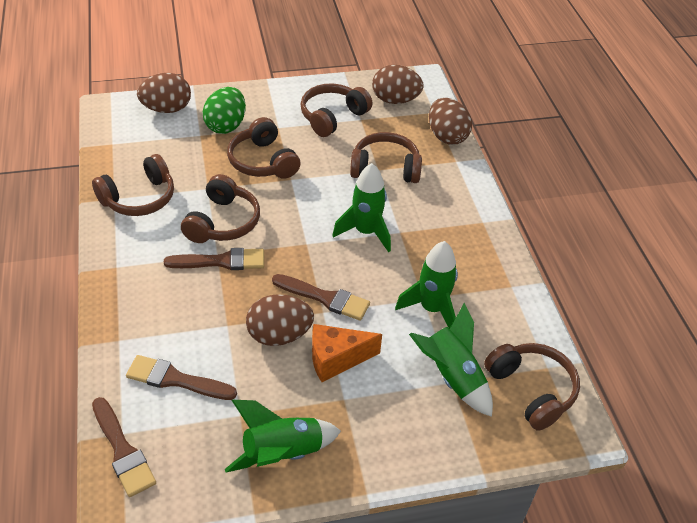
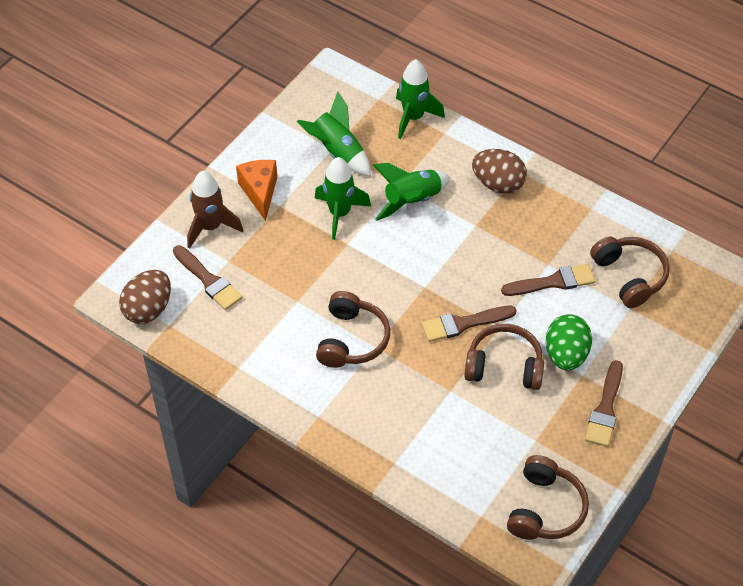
brown egg: [137,73,191,113] [246,294,314,346] [372,65,424,104] [429,98,472,145] = 4 -> [119,270,171,324] [472,149,527,194] = 2
brown headphones: [92,154,174,216] [181,174,260,243] [227,117,300,179] [300,83,372,137] [350,132,422,183] [484,343,580,431] = 6 -> [316,291,391,368] [464,324,544,390] [507,455,589,540] [590,236,670,308] = 4
brown rocket: none = 0 -> [187,171,243,249] = 1

